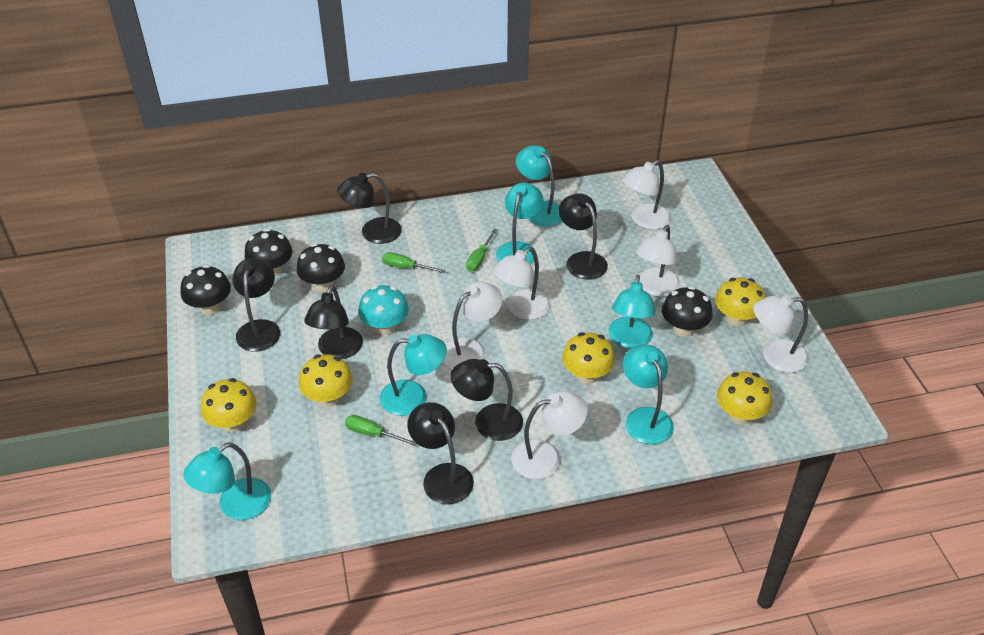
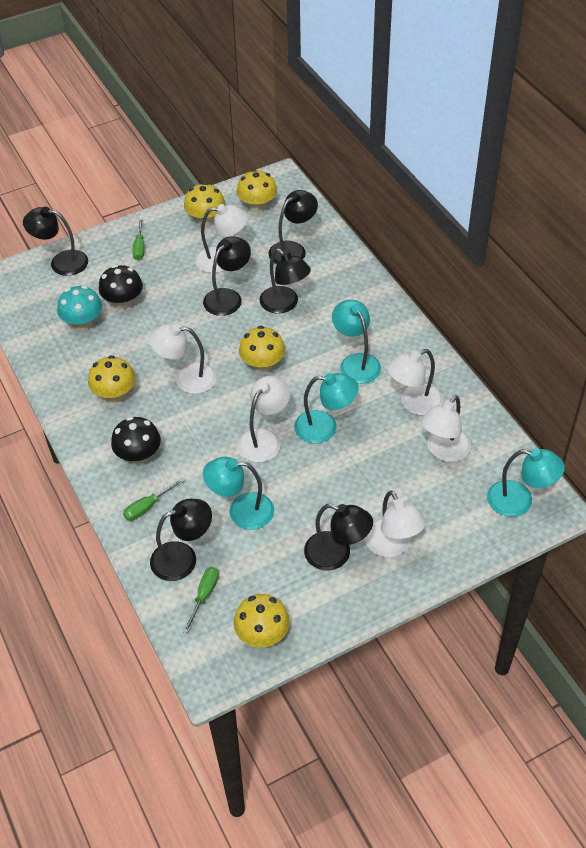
black mushroom: [181,265,231,315] [244,229,293,277] [297,243,345,292] [662,286,713,337] = 4 -> [99,265,143,309] [111,417,161,465] = 2
turquoise lamp: [183,442,271,520] [380,334,447,416] [496,182,544,264] [516,145,562,227] [609,275,656,348] [623,344,674,445] = 6 -> [203,457,274,530] [294,373,359,443] [332,300,381,384] [487,449,565,517] = 4

